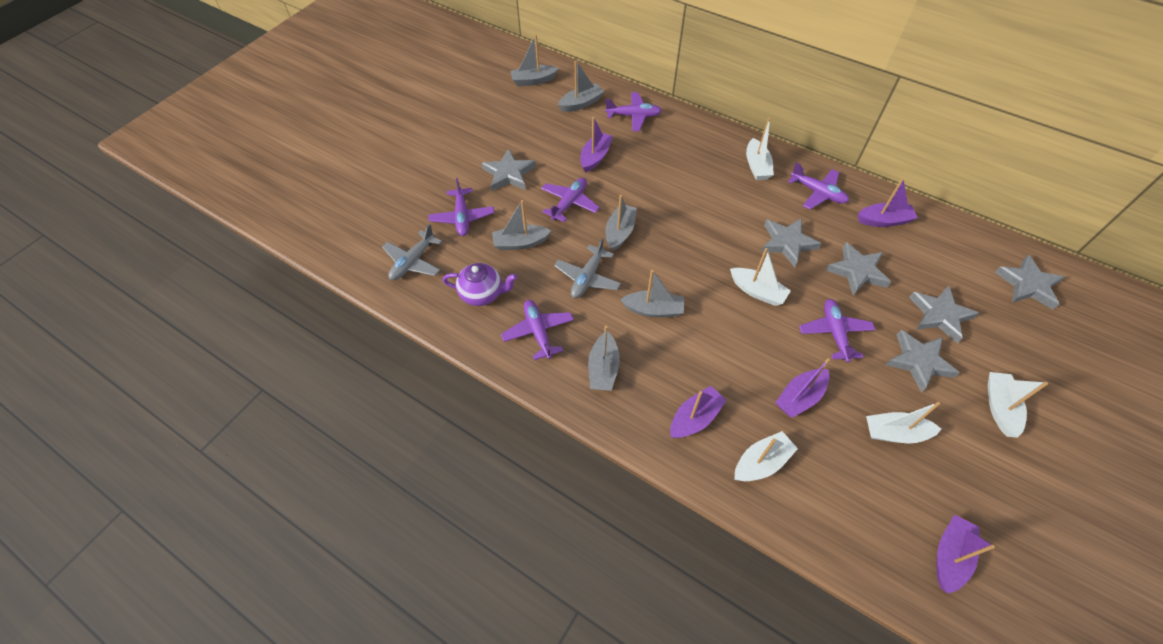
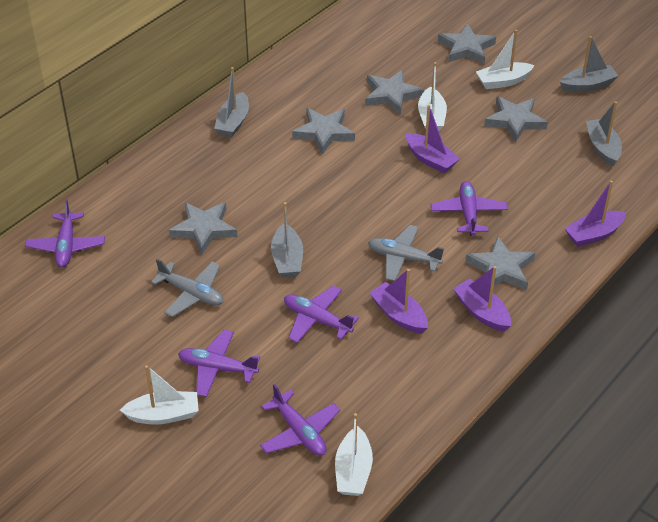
grey boat: [492,200,551,250] [510,35,559,86] [558,61,604,112] [588,326,620,391] [606,195,637,251] [620,270,684,317] = 6 -> [214,67,249,138] [271,202,303,278] [560,36,618,92] [586,101,622,167] = 4
purple boat: [580,117,613,173] [670,386,727,438] [775,358,830,418] [858,178,918,227] [936,514,995,594] = 5 -> [370,269,428,334] [406,105,460,173] [453,266,511,332] [564,181,626,247] = 4
purple plane: [429,178,494,236] [501,300,574,360] [541,178,600,222] [605,92,662,131] [788,163,849,209] [799,299,875,362] = 6 -> [25,199,105,268] [178,330,260,397] [260,383,340,456] [284,286,359,343] [430,181,508,236] = 5
purple teapot: [443,263,517,306] = 1 -> none = 0
white boat: [730,248,791,306] [734,431,798,481] [746,117,774,180] [866,402,941,444] [988,372,1048,438] = 5 -> [120,365,199,425] [335,413,373,496] [418,62,447,131] [476,30,535,89] = 4

